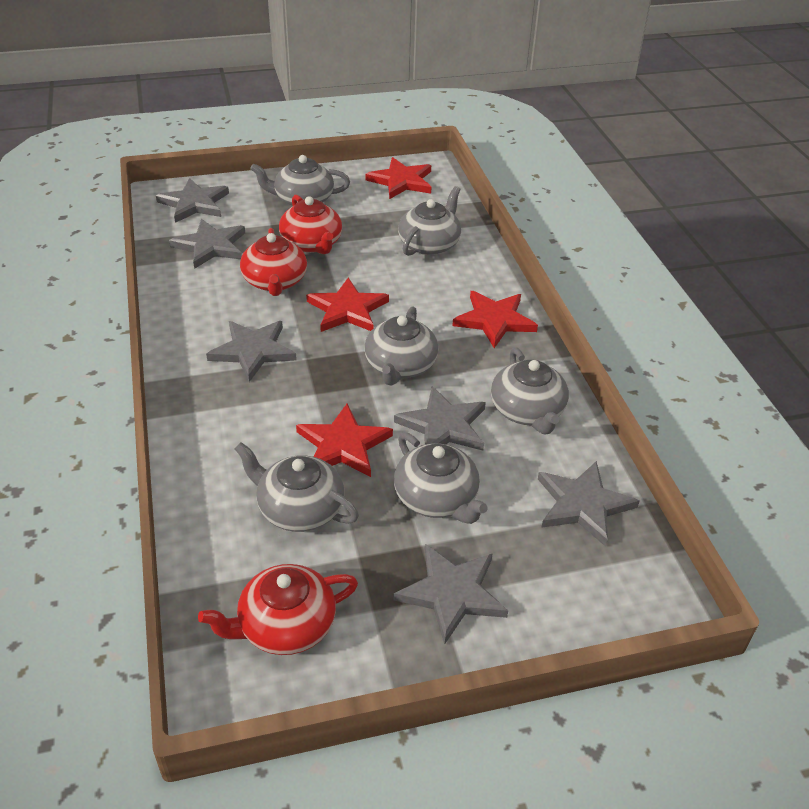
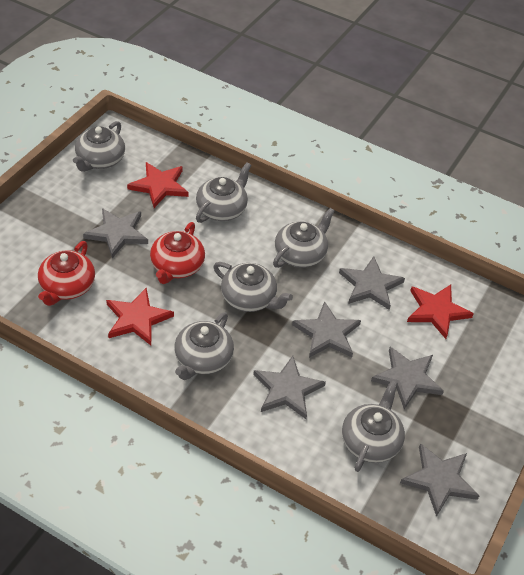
red star: [296,404,393,477] [306,278,389,332] [365,157,431,199] [452,291,538,348] = 4 -> [106,288,174,345] [127,162,189,208] [407,285,474,339] = 3
red teapot: [198,564,358,655] [240,228,307,296] [279,195,342,254] = 3 -> [38,241,95,306] [150,222,205,284] = 2

